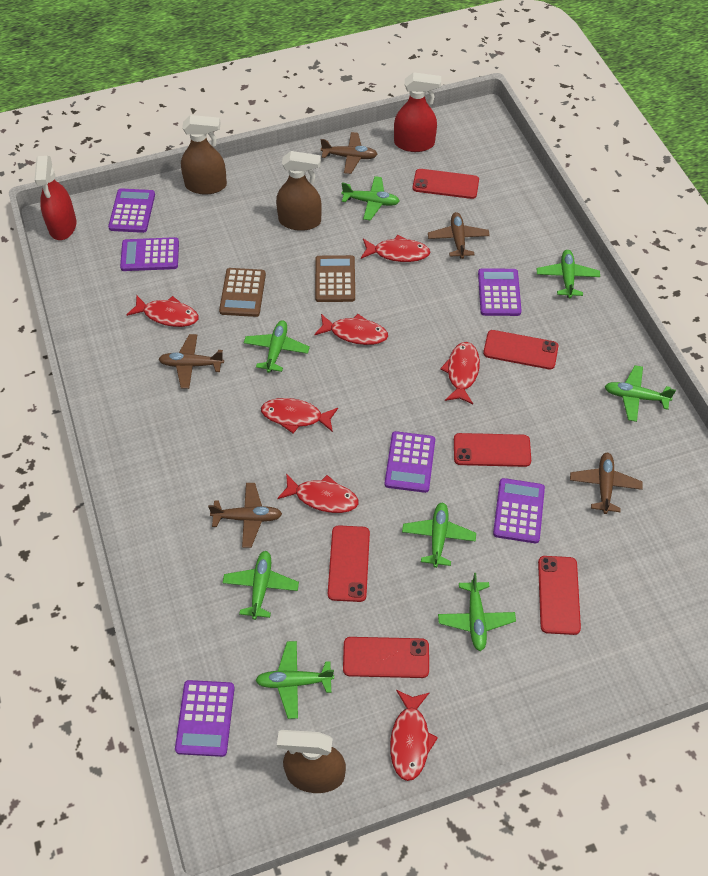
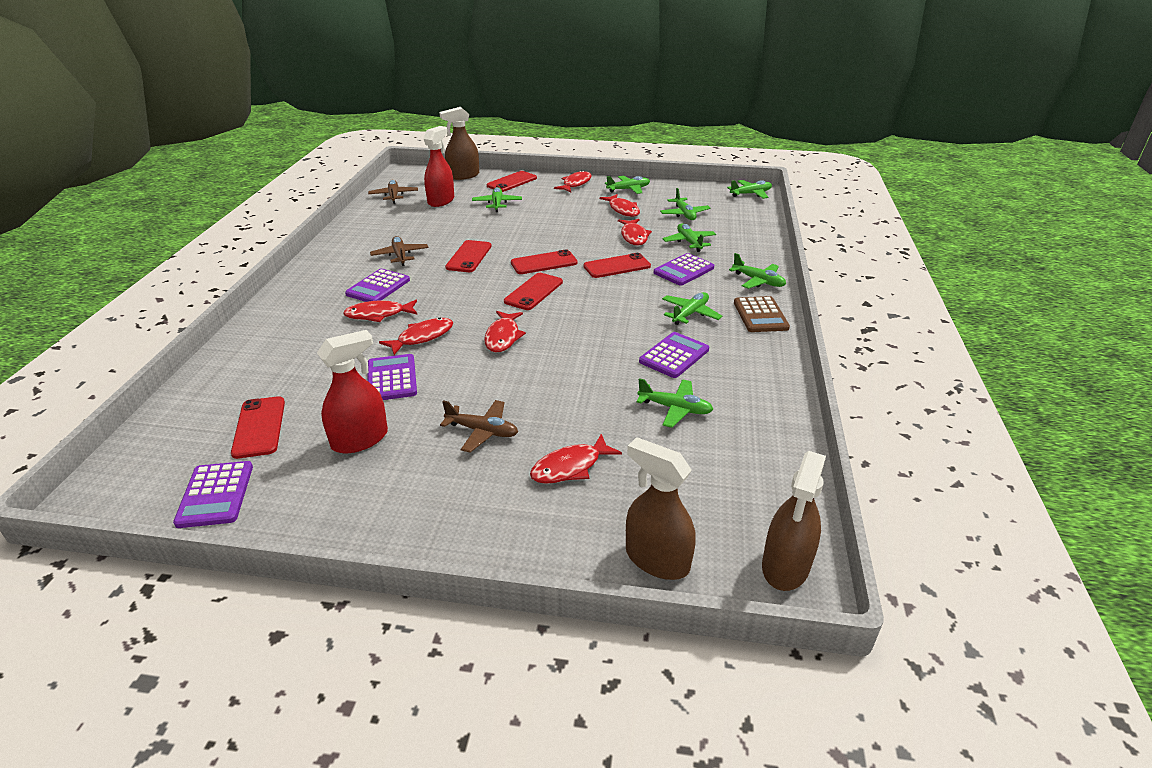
brown calculator: [219,268,266,317] [315,255,355,302] = 2 -> [734,296,790,332] = 1
brown plane: [159,334,224,389] [208,483,282,548] [321,132,378,174] [428,212,490,259] [570,453,642,514] = 5 -> [368,180,418,204] [370,236,428,266] [440,400,518,453] = 3
purple calculator: [108,188,155,233] [120,237,179,271] [175,680,235,757] [385,431,435,493] [478,268,522,316] [493,478,545,543] = 6 -> [173,461,253,528] [345,269,410,302] [367,354,417,400] [639,332,709,378] [654,253,714,286] = 5

